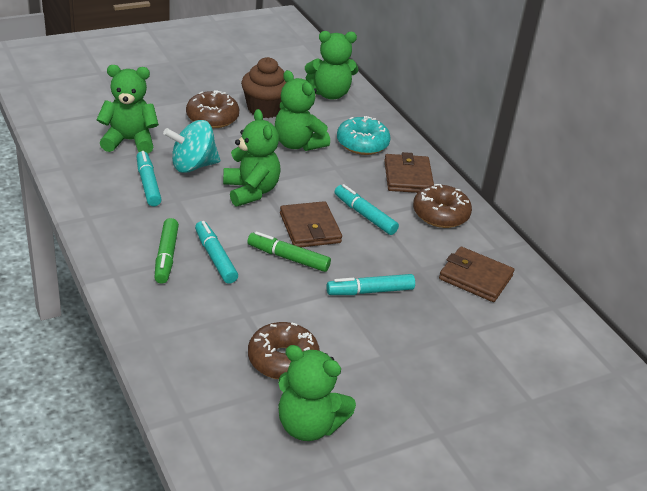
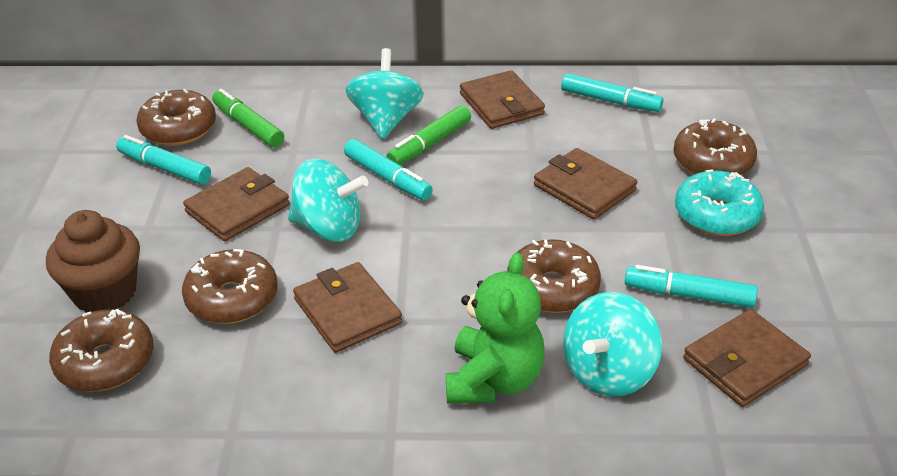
brown donut: [186,90,239,128] [248,322,320,379] [413,184,472,228] = 3 -> [49,309,154,392] [136,89,216,146] [182,249,278,324] [507,239,601,313] [673,118,757,175] = 5
brown wallet: [280,201,342,247] [384,152,434,193] [439,247,514,302] = 3 -> [183,167,290,241] [293,262,402,353] [460,70,545,129] [534,148,637,220] [683,309,811,407] = 5
green teddy bear: [96,65,159,154] [223,109,281,207] [275,70,330,151] [278,345,356,441] [305,31,358,100] = 5 -> [446,252,545,404] = 1
turquoise spinning top: [163,120,220,173] = 1 -> [288,159,368,242] [346,48,424,139] [563,292,662,397] = 3

